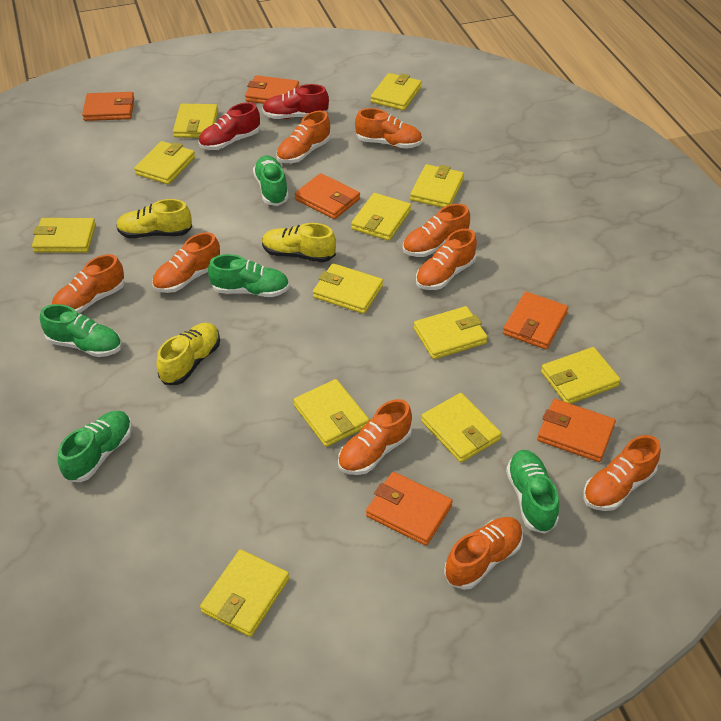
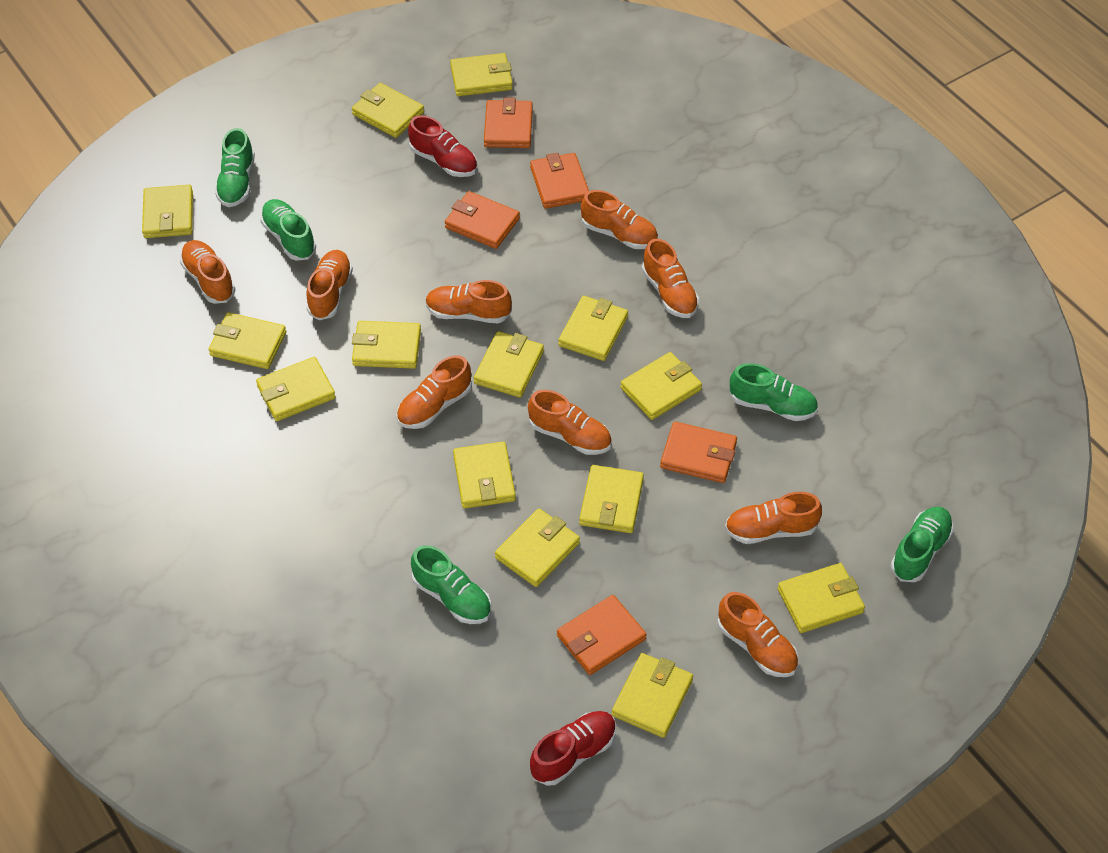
orange wallet: [82,92,134,121] [245,75,299,104] [295,173,360,219] [366,472,453,546] [503,292,568,349] [537,399,616,462] = 6 -> [445,191,520,249] [484,97,533,148] [530,153,589,209] [557,595,647,675] [660,422,737,483] = 5
yellow shoe: [116,199,192,238] [157,323,220,385] [262,223,336,262] = 3 -> none = 0
yellow wallet: [32,218,96,253] [134,141,195,185] [173,104,218,138] [200,549,289,637] [294,379,369,447] [313,263,383,314] [351,193,411,241] [371,73,422,110] [410,164,464,208] [414,306,488,359] [421,393,502,462] [541,347,621,404] = 12 -> [142,185,193,238] [208,312,286,369] [256,357,336,421] [352,83,424,138] [352,321,421,369] [450,53,513,96] [453,442,516,508] [474,331,544,397] [495,509,580,587] [558,296,628,361] [579,465,644,533] [612,653,693,738] [620,352,702,420] [778,563,865,633] = 14

